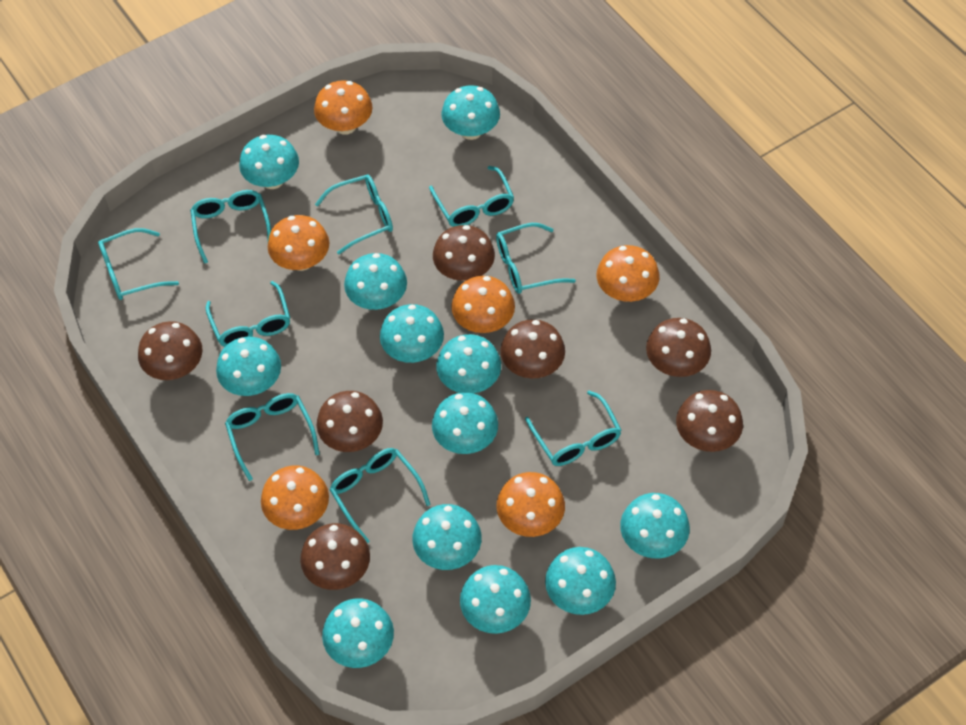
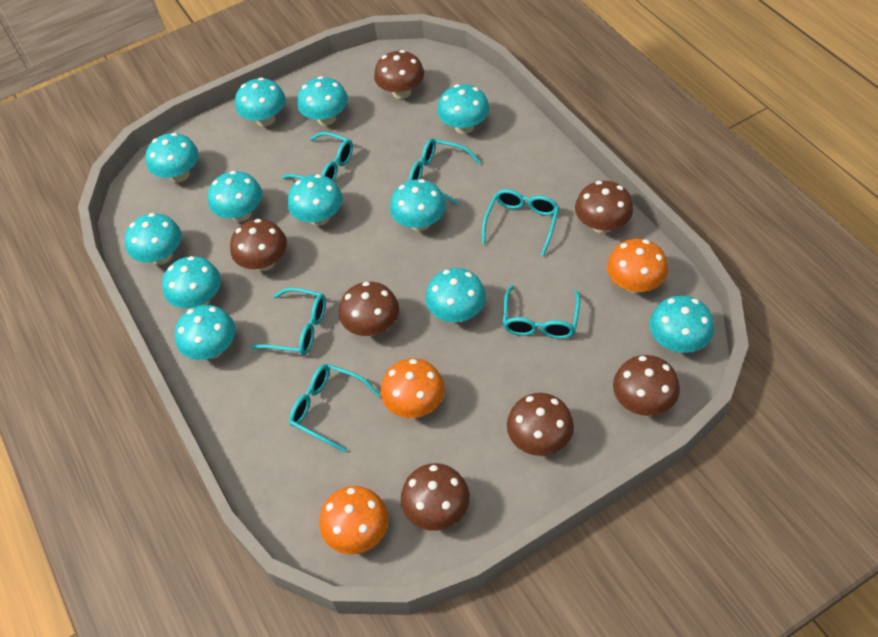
orange mushroom: [261,466,329,530] [268,215,329,271] [314,80,372,135] [451,276,515,333] [496,472,565,537] [597,245,659,302] = 6 -> [319,486,389,554] [381,358,445,418] [607,239,668,293] = 3
turquoise glasses: [98,228,179,300] [190,190,271,264] [205,281,290,347] [225,393,320,481] [315,175,393,254] [329,448,431,544] [429,166,514,227] [496,223,576,294] [525,391,622,466] = 9 -> [251,288,326,355] [281,132,353,181] [289,364,380,452] [408,138,481,205] [482,189,559,256] [503,285,580,339] = 6

